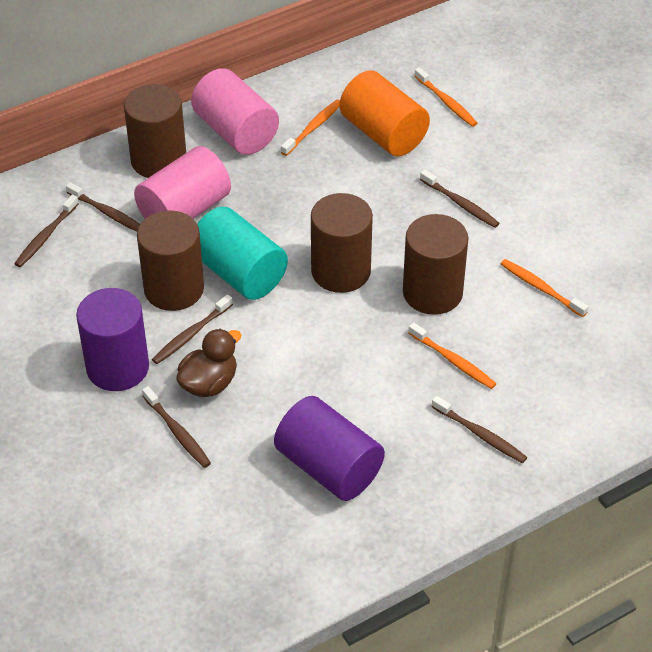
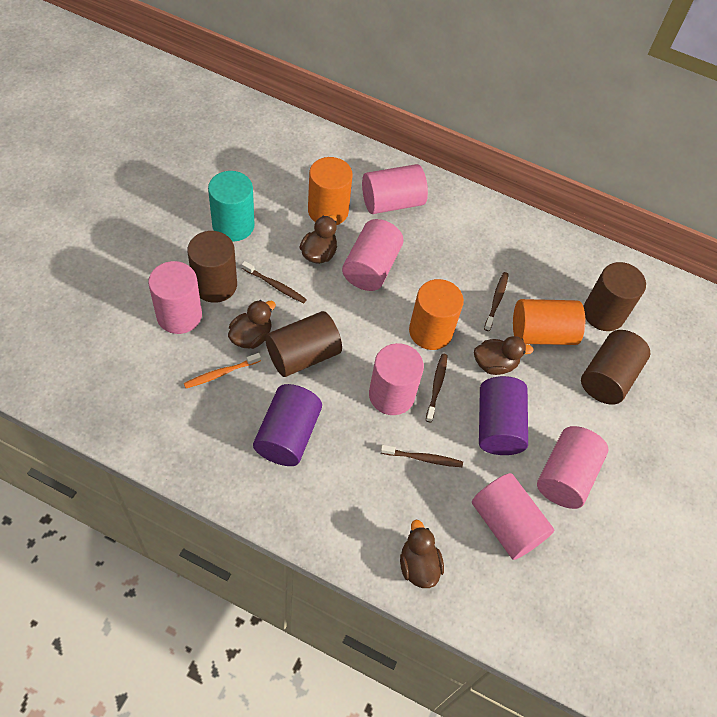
brown duck: [176,329,241,397] = 1 -> [228,300,276,349] [299,215,337,264] [400,520,444,588] [474,336,534,375] = 4
brown toothbrush: [14,195,79,267] [66,182,140,232] [142,386,211,468] [152,294,233,364] [420,169,499,228] [432,396,527,463] = 6 -> [242,261,307,304] [381,445,463,467] [426,353,448,423] [484,272,509,331] = 4
orange cylinder: [340,70,430,156] = 1 -> [308,157,353,225] [409,279,464,350] [513,299,585,345] = 3
orange toothbrush: [281,100,340,156] [408,322,496,389] [415,67,477,127] [501,259,588,317] = 4 -> [184,353,261,388] = 1
pink cylinder: [134,146,231,219] [191,68,279,155] = 2 -> [148,261,202,334] [342,219,404,291] [362,164,428,214] [369,343,424,415] [472,473,554,560] [537,426,608,509] = 6

